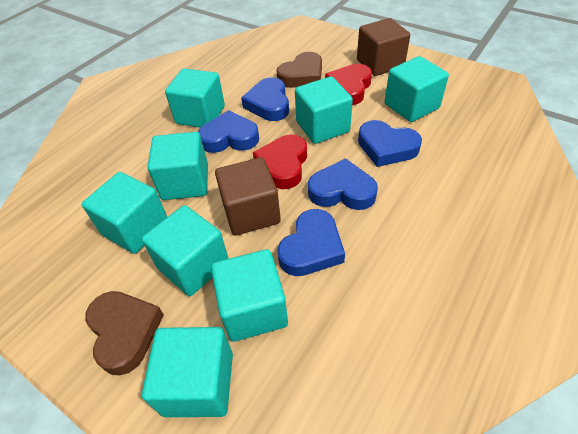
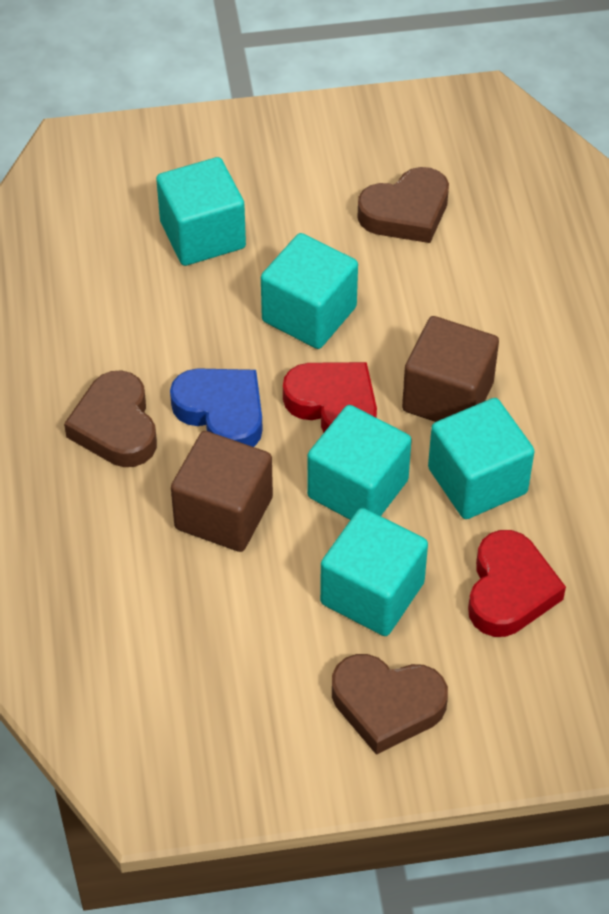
blue heart: [198,110,259,153] [241,77,289,121] [277,209,345,276] [308,158,378,210] [358,120,422,167] = 5 -> [170,368,263,447] = 1
brown heart: [85,291,164,375] [276,52,322,88] = 2 -> [64,370,157,467] [332,654,448,755] [357,167,449,243] = 3
turquoise cube: [82,172,167,254] [142,205,229,296] [142,327,233,417] [148,132,208,200] [165,68,225,128] [211,249,288,342] [295,76,353,144] [384,56,449,122] = 8 -> [156,157,246,266] [261,233,358,349] [307,405,412,520] [320,508,428,636] [428,398,535,519] = 5

